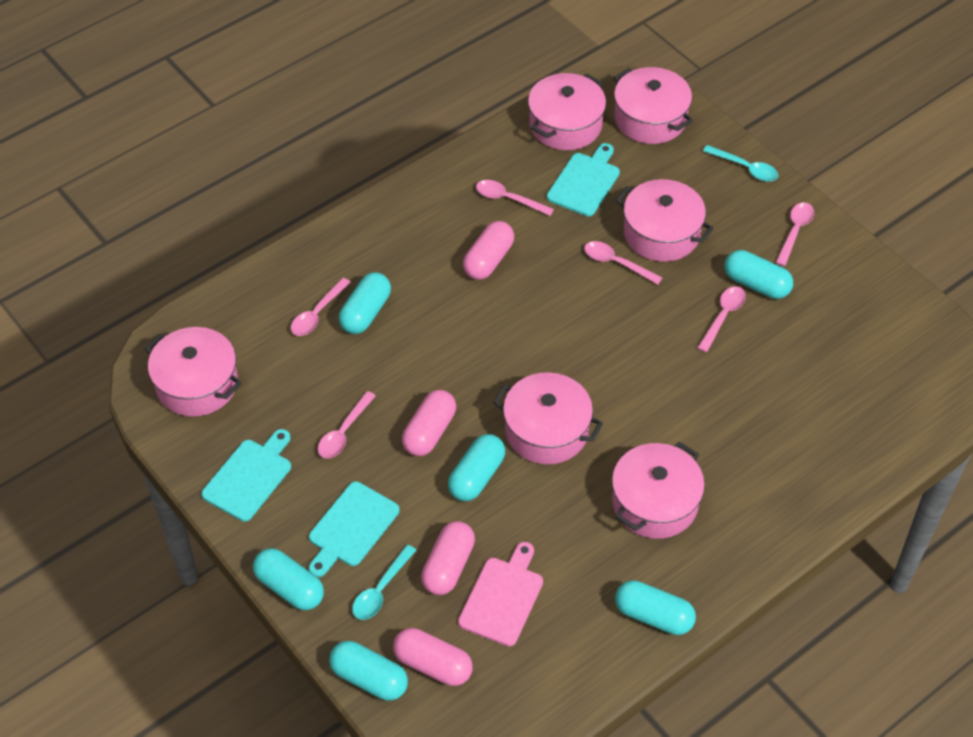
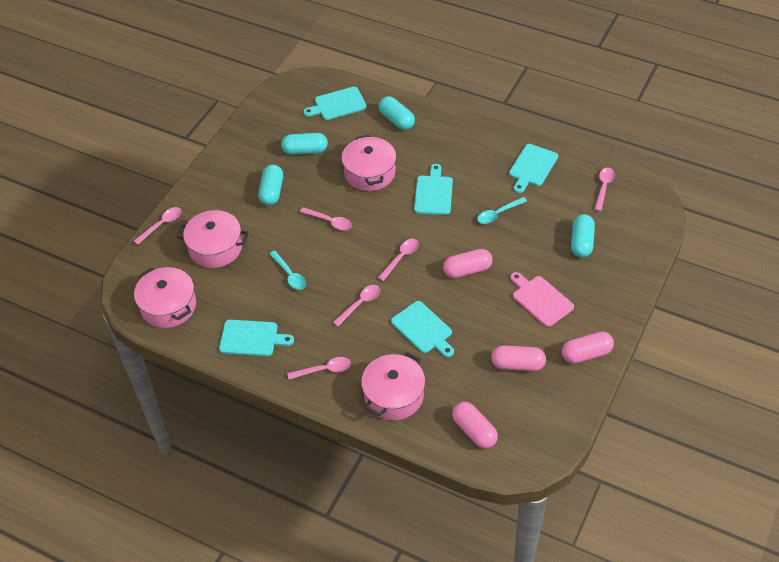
pink pot: [145,327,242,417] [493,372,603,464] [528,73,606,150] [612,442,705,539] [613,67,693,144] [616,179,714,262] = 6 -> [134,267,196,328] [177,210,249,268] [341,135,396,191] [361,352,425,421] = 4
turquoise capsule: [253,548,324,610] [329,641,408,700] [339,272,391,334] [448,434,505,501] [615,580,696,635] [724,250,793,299] = 6 -> [258,165,283,205] [281,133,328,155] [379,96,415,130] [571,214,595,258] = 4
turquoise cutting board: [201,429,291,521] [309,482,400,577] [547,143,620,216] = 3 -> [219,320,294,356] [303,87,367,120] [391,301,454,357] [414,164,453,215] [509,144,558,193] = 5

